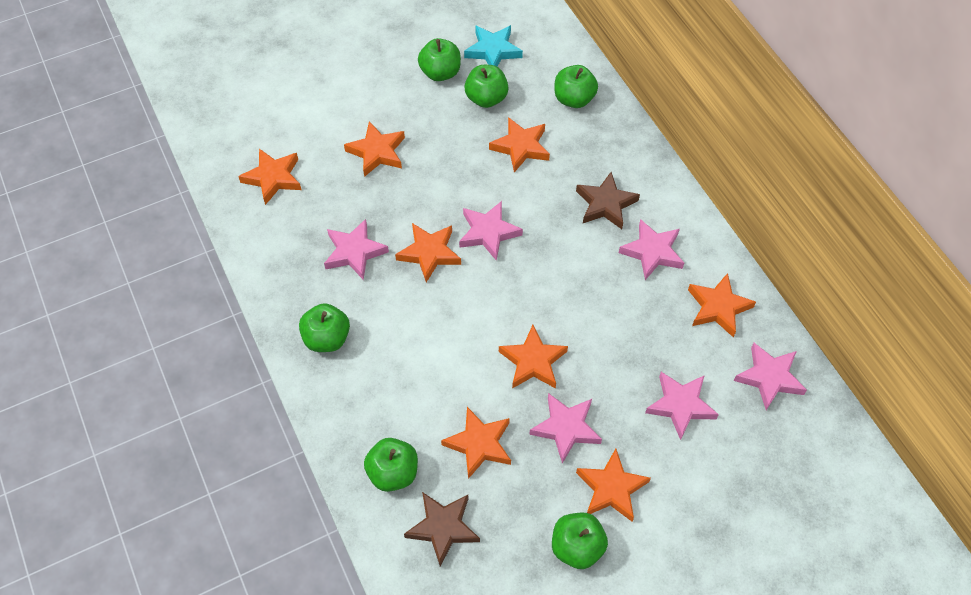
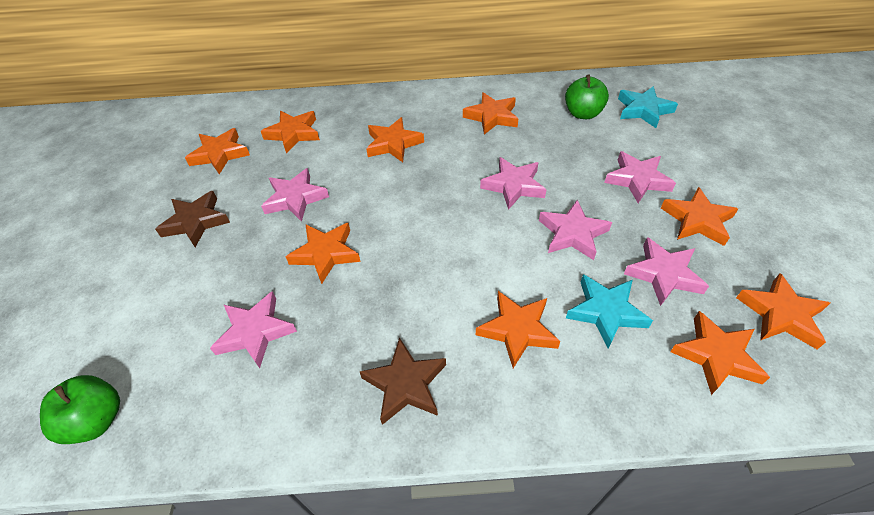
green apple: [299,303,350,352] [364,438,418,492] [418,38,461,81] [464,65,509,108] [552,513,608,569] [555,65,598,108] = 6 -> [40,375,120,444] [565,75,609,119] = 2
orange star: [238,148,302,205] [344,121,405,177] [395,223,461,283] [441,407,511,479] [489,117,550,172] [499,325,568,389] [576,449,651,521] [688,273,756,337] = 8 -> [185,128,250,174] [261,111,320,153] [286,223,361,284] [366,117,424,162] [463,92,518,135] [476,291,560,368] [661,187,738,246] [670,311,770,395] [736,273,830,350] = 9
turquoise star: [464,25,523,67] = 1 -> [566,274,653,349] [618,86,678,128] = 2

